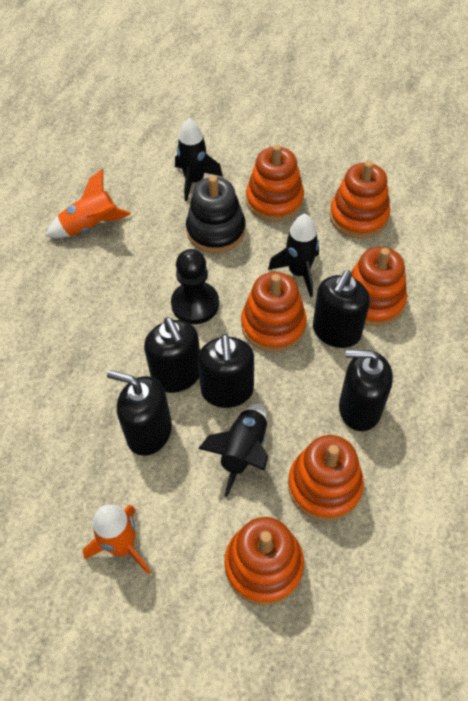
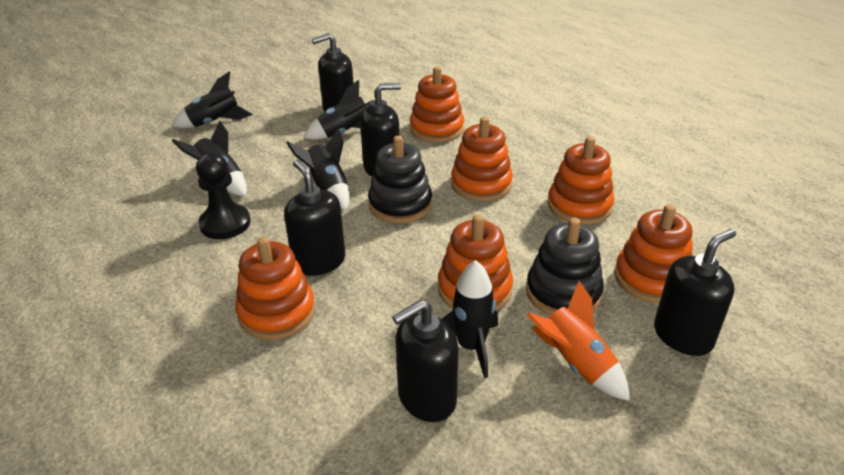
black rocket: [175,118,223,201] [198,403,268,497] [268,214,319,297] = 3 -> [172,72,253,128] [172,121,247,196] [287,129,349,210] [304,80,373,140] [442,260,498,378] = 5
black stacking toy: [186,176,246,253] = 1 -> [368,136,432,223] [526,218,604,315] = 2
orange rocket: [46,169,131,238] [83,505,151,574] = 2 -> [527,281,630,401] = 1

